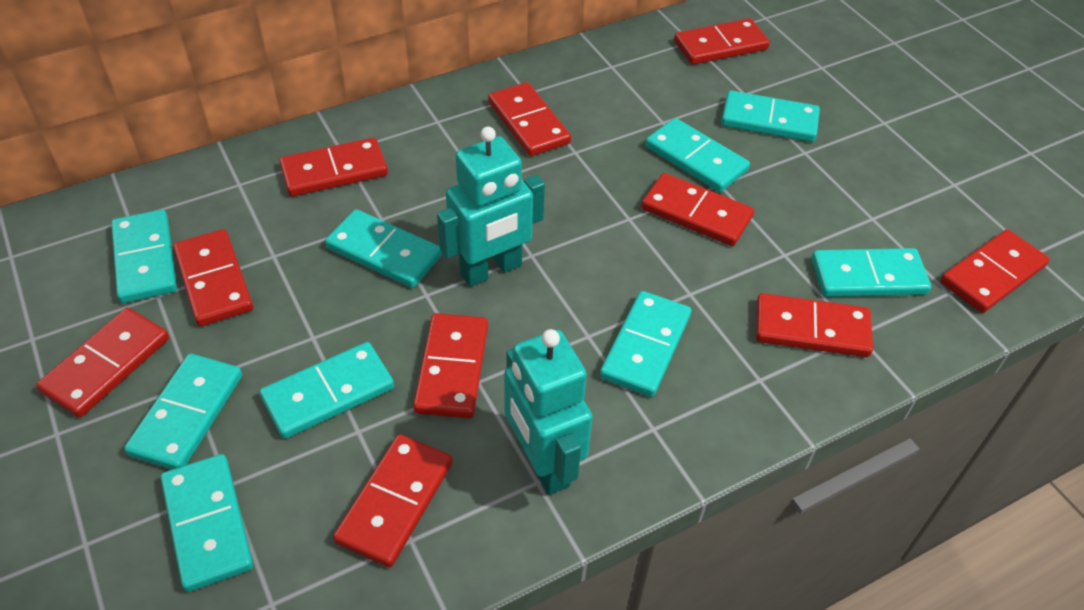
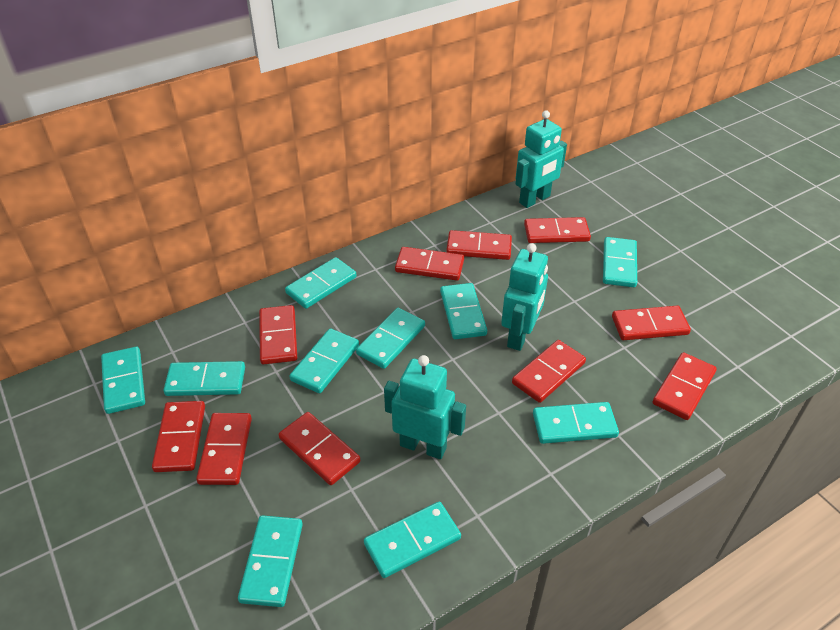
turquoise domino: [111,210,177,303] [124,354,242,470] [161,454,253,592] [260,342,394,439] [325,209,442,288] [600,291,691,397] [645,118,750,192] [721,90,820,142] [812,248,931,297] = 9 -> [101,347,145,414] [163,361,245,396] [238,515,303,607] [285,257,357,309] [289,328,359,393] [356,308,425,369] [364,502,461,578] [440,283,487,339] [533,402,619,444] [603,237,637,287] = 10
turquoise robot: [437,127,545,287] [504,329,593,495] = 2 -> [384,355,466,459] [501,243,548,351] [516,110,567,208] = 3

